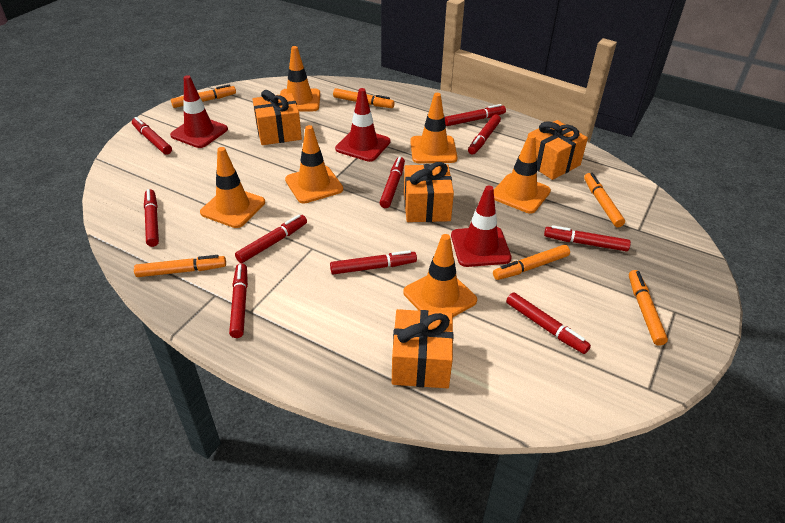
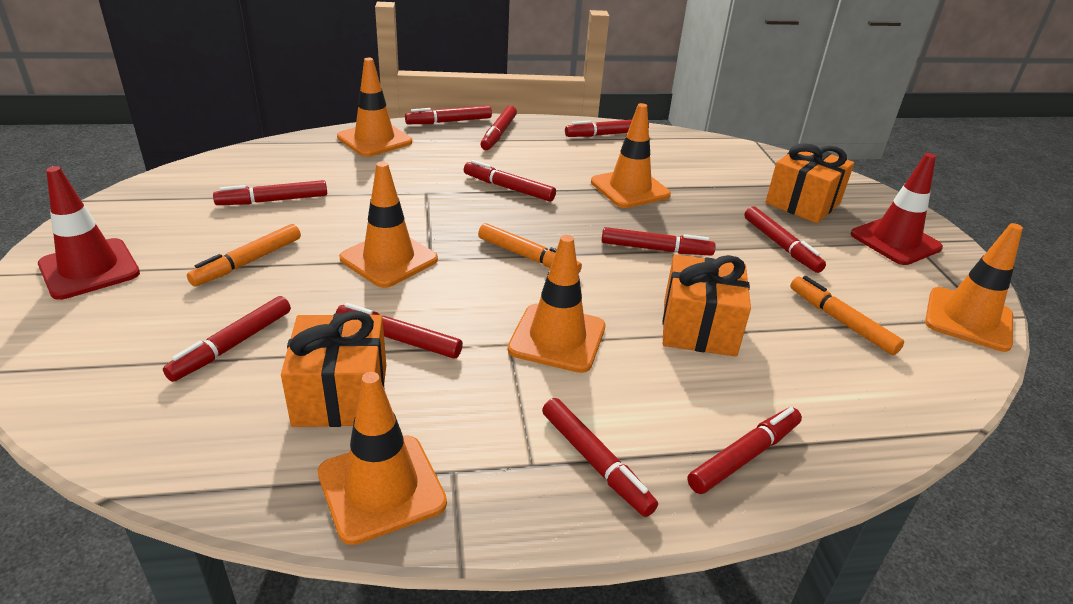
orange gift: [253,90,302,145] [392,309,453,388] [404,162,454,222] [528,120,588,180] = 4 -> [281,311,386,427] [663,254,751,357] [765,143,854,223] = 3
orange marker: [134,255,226,277] [171,84,236,108] [333,88,395,108] [493,245,570,280] [584,173,625,227] [629,270,668,346] = 6 -> [187,224,301,286] [478,223,582,274] [790,276,904,355] = 3
red marker: [132,117,172,155] [144,189,159,247] [229,263,248,338] [235,215,307,263] [330,250,417,274] [380,157,405,208] [445,104,506,126] [468,114,501,155] [506,292,591,354] [544,225,631,251] = 10 -> [163,296,291,382] [213,180,327,205] [336,303,463,359] [405,105,492,124] [464,160,556,202] [481,106,517,150] [542,398,658,517] [565,120,649,137] [601,227,716,256] [687,407,802,494] [744,206,826,273] = 11
red traffic cone: [170,75,228,148] [335,88,390,162] [451,186,512,267] = 3 -> [38,166,140,300] [851,153,943,265] = 2

